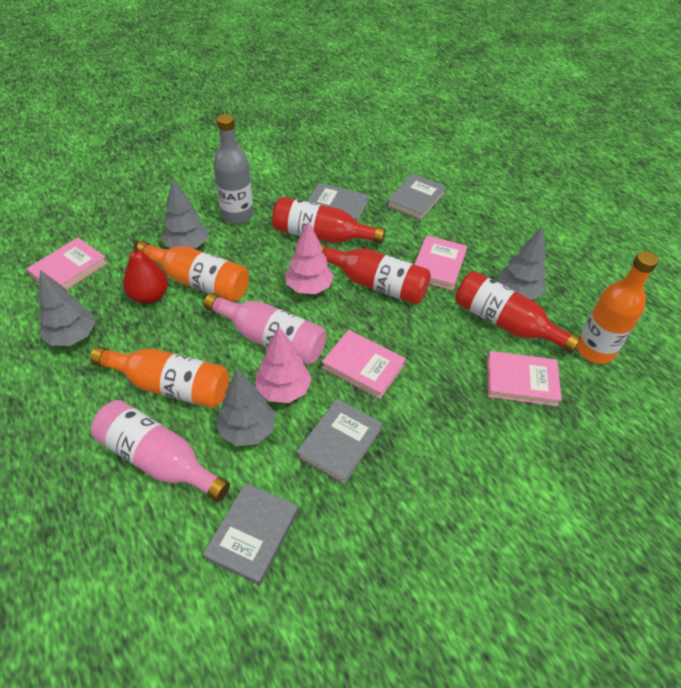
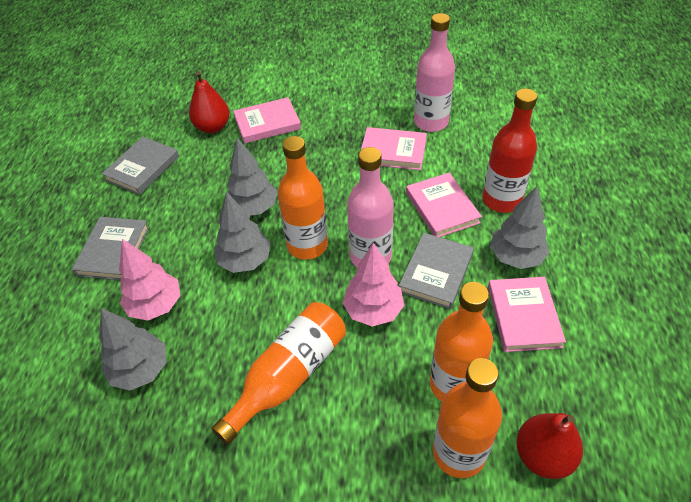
grey book: [203,483,298,586] [296,399,383,485] [307,183,369,222] [387,174,447,221] = 4 -> [72,217,149,280] [102,137,179,195] [399,233,474,309] = 3
grey bottle: [213,114,253,224] = 1 -> none = 0
orange bottle: [90,347,229,408] [137,241,249,302] [576,251,658,364] = 3 -> [211,302,346,445] [278,136,328,260] [430,282,493,402] [433,358,502,478] = 4
red bottle: [272,197,385,244] [320,243,431,305] [455,271,581,353] = 3 -> [482,89,537,213] = 1
red pear: [123,239,168,304] = 1 -> [189,71,230,133] [516,413,583,479] = 2

